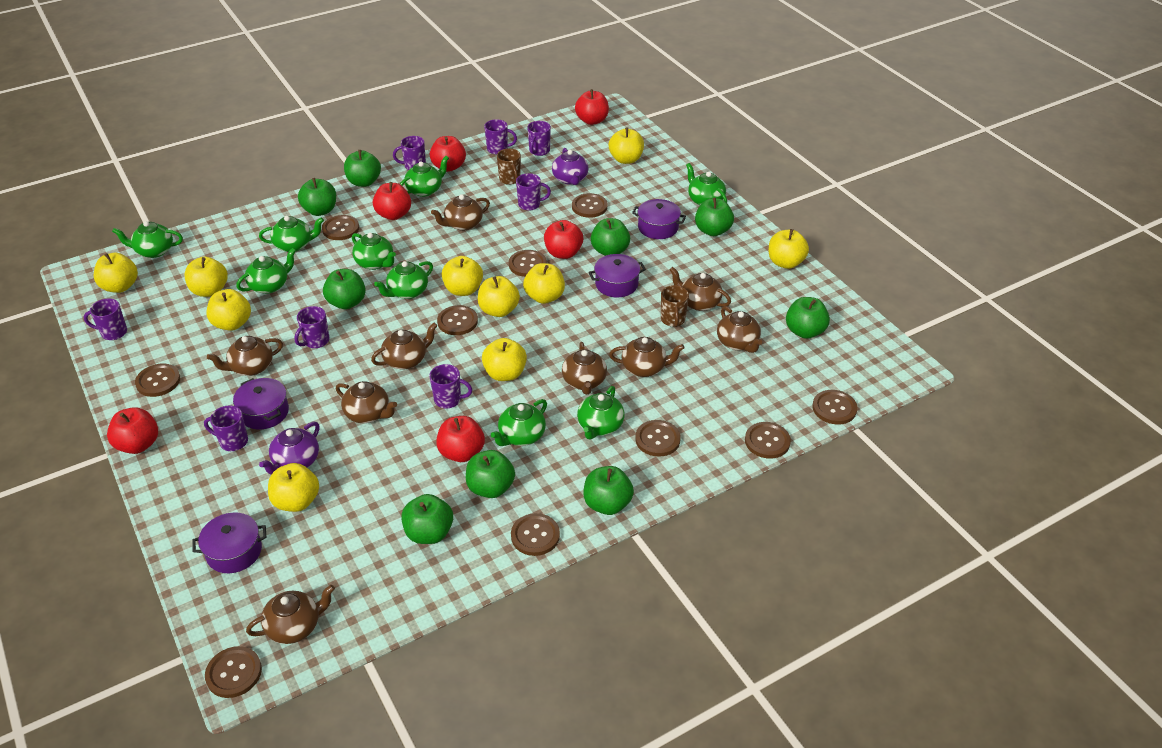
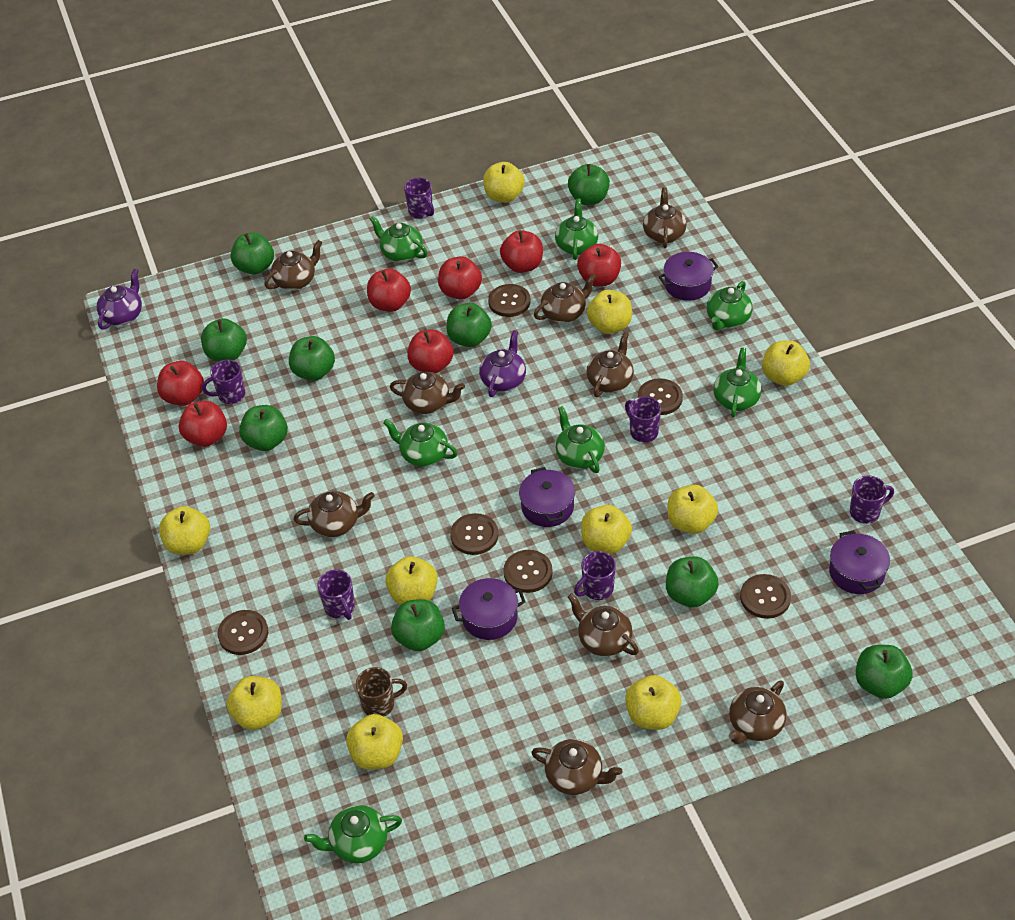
brown button: [135,363,180,397] [205,646,262,698] [322,215,359,240] [437,305,478,335] [509,250,547,277] [511,513,560,556] [572,193,608,218] [635,420,681,457] [745,422,791,459] [812,390,857,424] = 10 -> [217,610,268,655] [450,513,498,555] [488,284,531,317] [503,550,553,593] [638,378,683,415] [740,574,791,619] = 6
brown mug: [497,149,521,185] [661,285,689,327] = 2 -> [356,667,407,716] = 1
green teapot: [112,221,183,258] [236,248,296,294] [259,216,324,252] [352,233,396,270] [374,261,433,299] [400,156,449,197] [491,399,547,446] [577,386,625,440] [686,163,727,205] = 9 -> [304,805,402,863] [369,216,428,262] [383,419,458,467] [555,199,598,260] [556,406,605,473] [706,281,753,331] [713,348,762,417] = 7
purple mug: [84,299,127,340] [204,405,248,451] [295,306,329,348] [393,136,426,170] [429,364,472,408] [484,119,517,154] [516,173,551,211] [527,121,551,156] = 8 -> [202,359,245,404] [317,570,355,620] [404,178,434,219] [574,551,616,600] [625,396,661,443] [850,476,894,524] = 6
red apple: [107,407,158,454] [373,182,411,220] [430,136,466,172] [436,416,485,462] [544,220,583,259] [575,89,609,125] = 6 -> [157,361,204,406] [179,401,227,447] [367,269,411,312] [407,329,453,374] [438,256,482,300] [500,230,543,273] [577,244,621,287] = 7

